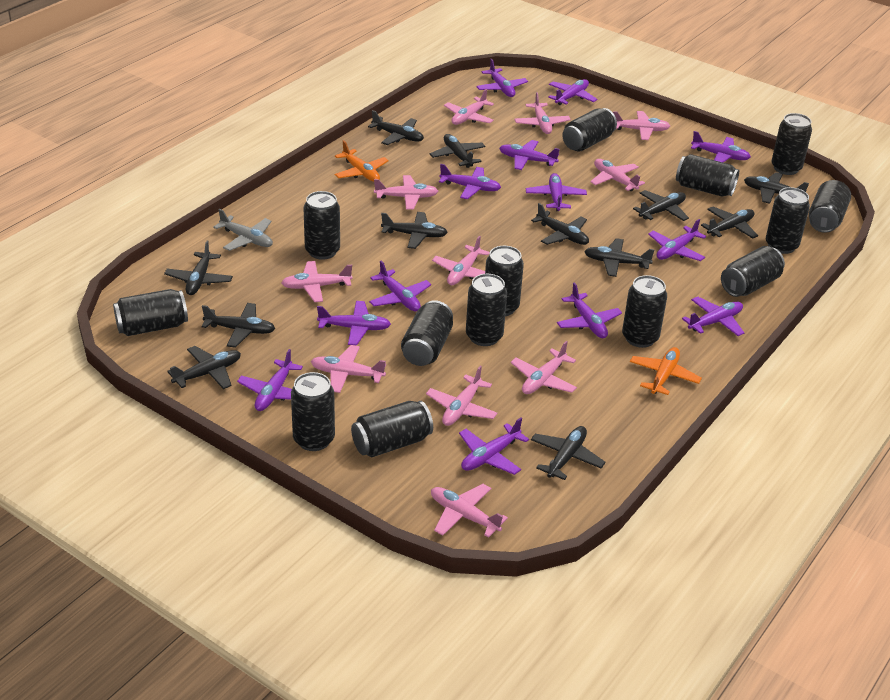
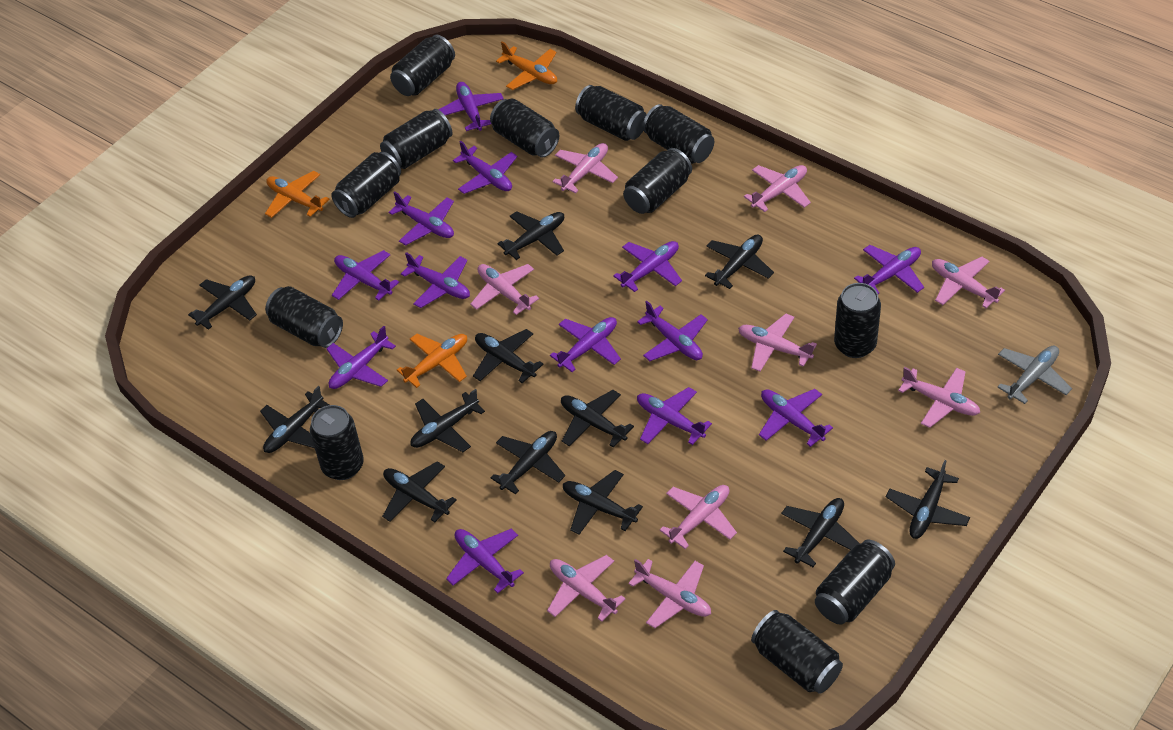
black can: [113,289,188,336] [291,372,335,451] [303,191,340,260] [351,401,433,457] [401,300,453,366] [466,274,507,346] [485,246,524,316] [562,108,617,152] [622,275,667,348] [676,154,739,197] [721,246,785,297] [766,187,810,254] [772,113,812,175] [809,180,851,233] = 14 -> [265,286,343,348] [310,405,364,480] [331,152,401,218] [380,109,452,169] [390,35,455,96] [490,99,559,157] [575,85,647,141] [623,148,692,214] [643,104,714,164] [751,610,843,694] [815,540,895,625] [834,283,881,358] = 12
orange plane: [335,140,389,182] [630,347,702,395] = 2 -> [265,171,330,218] [397,334,467,388] [496,42,557,90] = 3
pink plane: [282,261,353,302] [311,345,386,393] [374,175,438,210] [426,366,498,426] [431,484,508,538] [432,236,490,285] [444,89,494,125] [511,341,577,394] [514,92,571,134] [590,159,645,191] [613,111,670,140] = 11 -> [470,264,539,315] [547,555,626,622] [552,143,618,193] [628,559,711,628] [660,485,737,549] [738,314,817,372] [744,165,811,212] [898,367,980,428] [932,257,1005,308] = 9

